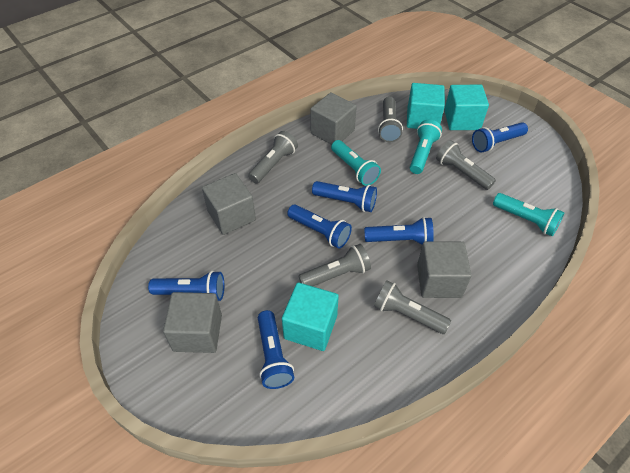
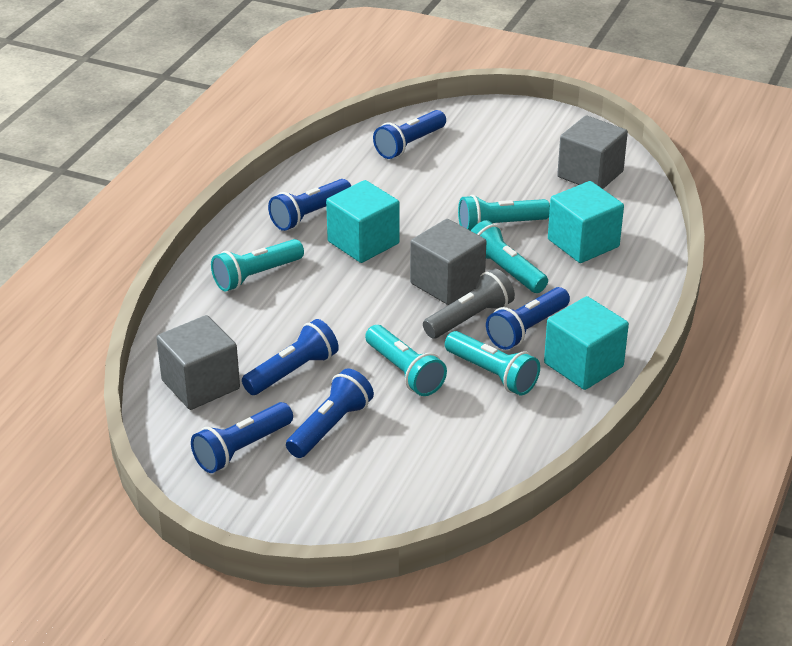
grey cube: [163,292,222,353] [202,173,256,235] [310,92,357,145] [417,241,472,298] = 4 -> [156,315,240,410] [410,219,487,305] [557,115,628,189] = 3
grey flashlight: [248,131,298,183] [298,244,371,286] [374,280,451,334] [378,97,403,142] [436,140,496,190] = 5 -> [423,269,515,338] = 1
turquoise flashlight: [331,140,381,186] [410,120,442,174] [493,193,564,236] = 3 -> [211,239,304,291] [365,325,447,396] [445,331,540,395] [458,195,550,231] [471,220,548,293] = 5

